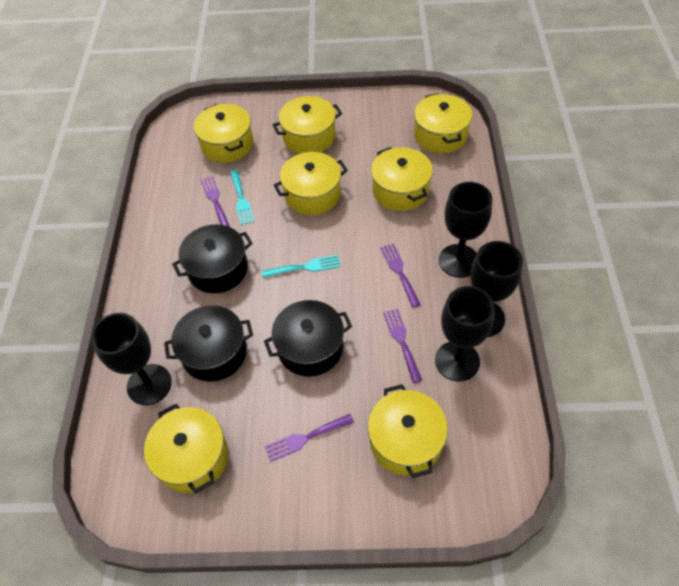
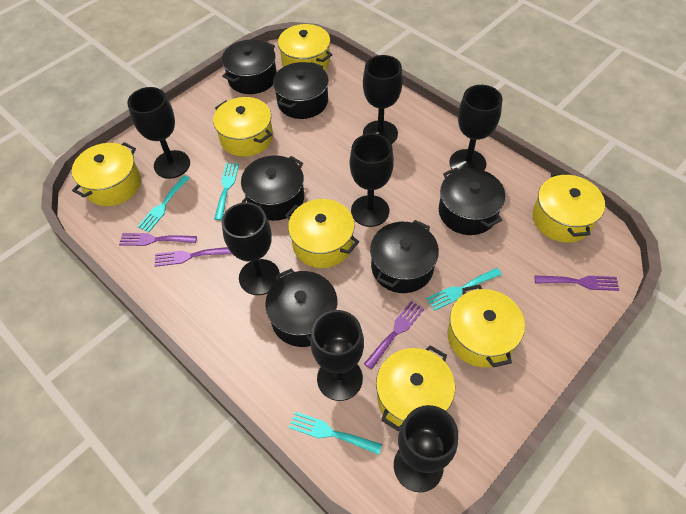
black goblet: [91,313,172,405] [435,286,495,381] [439,182,492,278] [470,241,523,337] = 4 -> [127,87,190,179] [222,202,280,295] [310,310,364,401] [350,133,394,227] [363,55,403,144] [394,405,458,493] [449,85,503,171] = 7
black pot: [164,305,253,382] [172,224,253,293] [264,300,352,377] = 3 -> [222,40,277,94] [241,155,304,221] [265,269,337,347] [273,62,329,119] [370,220,439,293] [439,167,505,235] = 6
turquoise fork: [230,170,254,225] [262,255,341,278] = 2 -> [137,175,190,232] [214,163,239,220] [289,412,382,455] [426,268,502,311] = 4

